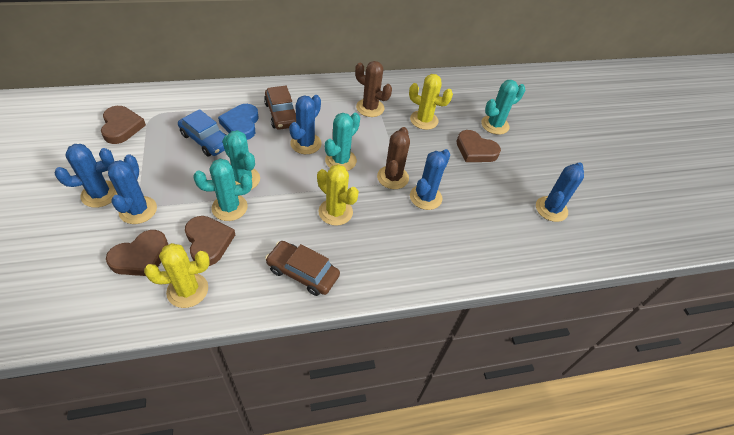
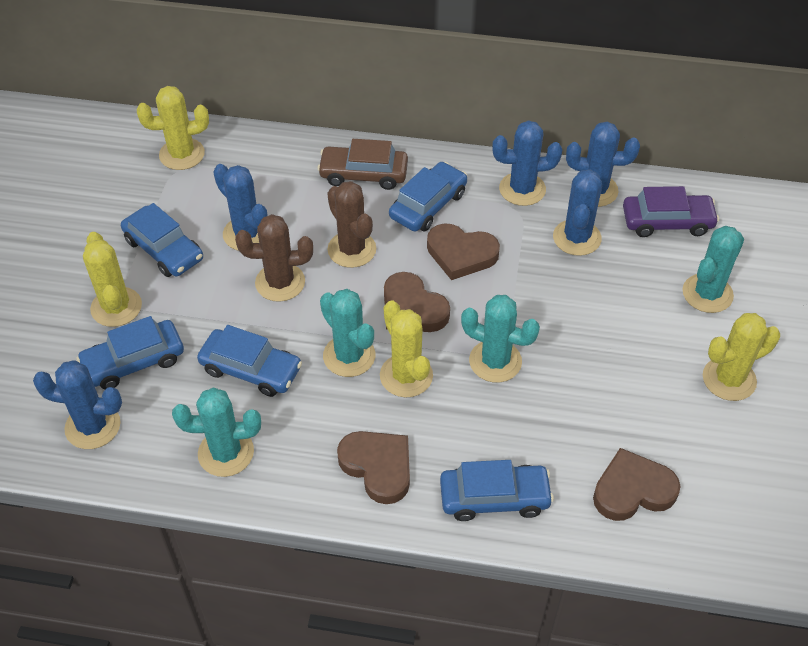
blue car: [178,109,227,157] = 1 -> [76,316,184,390] [121,203,203,277] [197,325,302,397] [389,162,467,232] [440,460,554,521] = 5
blue heart: [218,104,259,140] = 1 -> none = 0
brown car: [264,86,296,130] [265,241,340,296] = 2 -> [317,139,408,190] = 1
purple car: none = 0 -> [623,186,719,237] = 1
yellow cactus: [144,243,210,308] [317,164,359,226] [409,74,453,130] = 3 -> [83,232,142,327] [137,86,209,170] [380,300,433,397] [703,313,780,401] = 4

